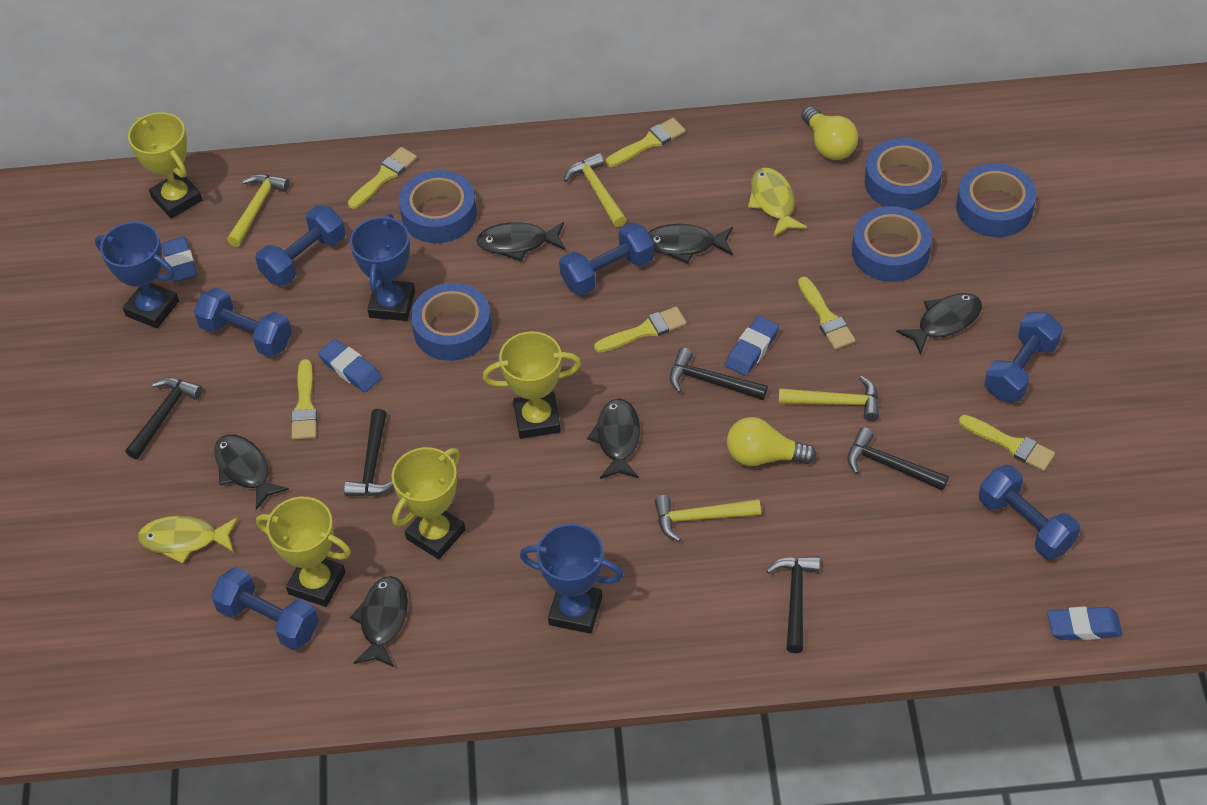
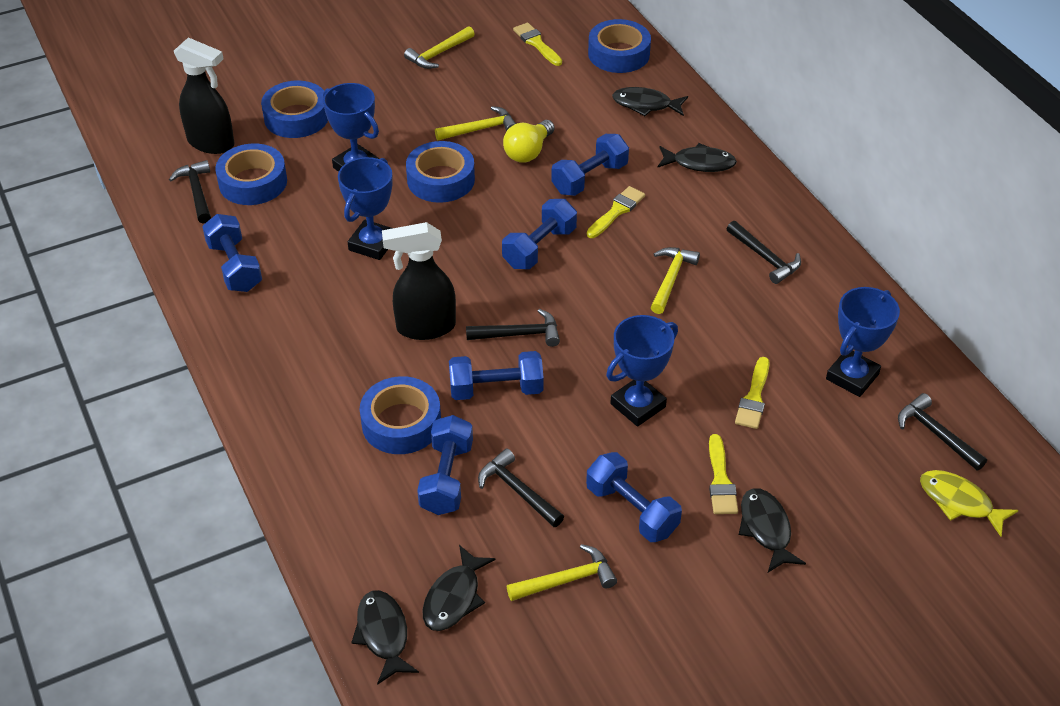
black fish: [214,434,289,510] [350,576,408,667] [476,222,566,261] [587,398,640,479] [648,224,733,264] [896,293,982,355] = 6 -> [351,590,419,685] [422,545,495,631] [612,87,688,116] [658,143,737,172] [739,488,806,572] = 5
black spray bottle: none = 0 -> [174,37,234,154] [382,222,456,340] = 2
blue eraser: [161,237,197,282] [318,339,382,392] [725,316,779,376] [1047,607,1122,640] = 4 -> none = 0
blue trophy: [95,222,179,329] [350,214,415,321] [520,524,623,634] = 3 -> [323,83,379,172] [338,157,393,260] [606,315,678,426] [826,287,900,397] = 4
yellow brush: [291,359,317,440] [348,147,417,209] [594,307,686,353] [606,118,685,167] [798,277,855,349] [959,415,1055,471] = 6 -> [513,23,562,66] [587,186,645,238] [709,434,738,514] [735,357,770,429] = 4
yellow fish: [138,516,238,564] [748,168,807,237] = 2 -> [920,470,1019,537] = 1
yellow light bulb: [727,417,816,466] [801,106,858,160] = 2 -> [503,120,555,163] = 1
yellow trophy: [128,112,202,219] [256,497,351,607] [392,447,465,559] [482,331,581,439] = 4 -> none = 0

